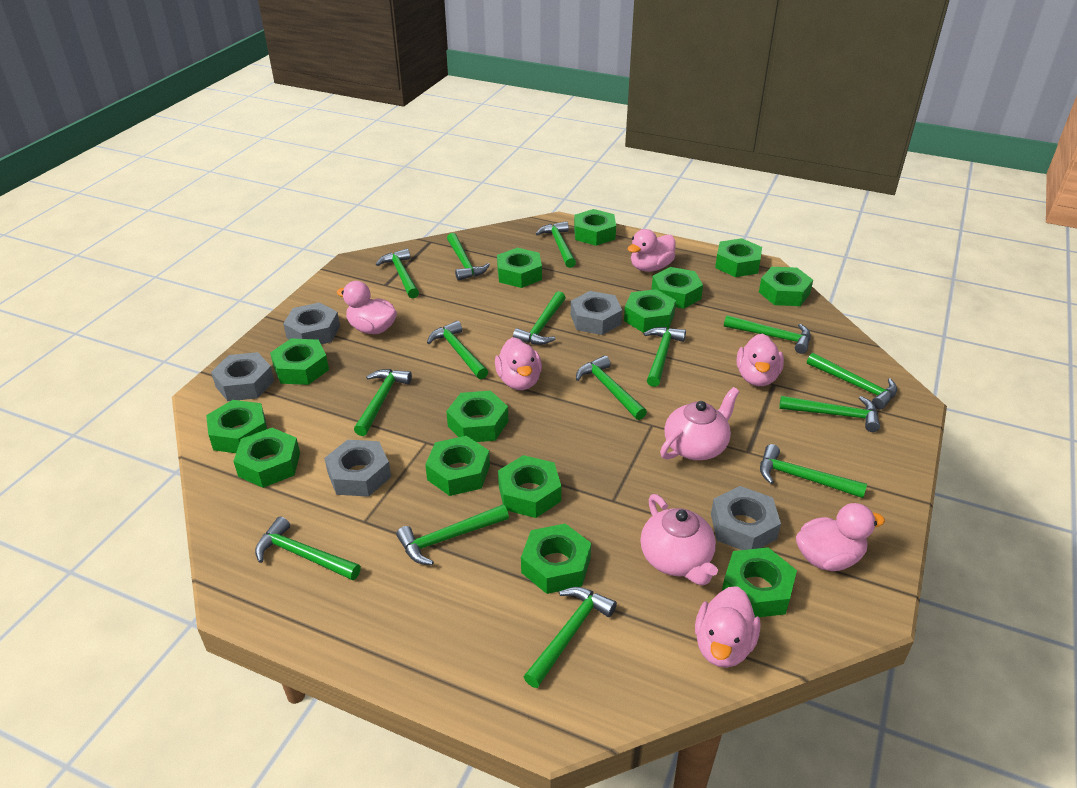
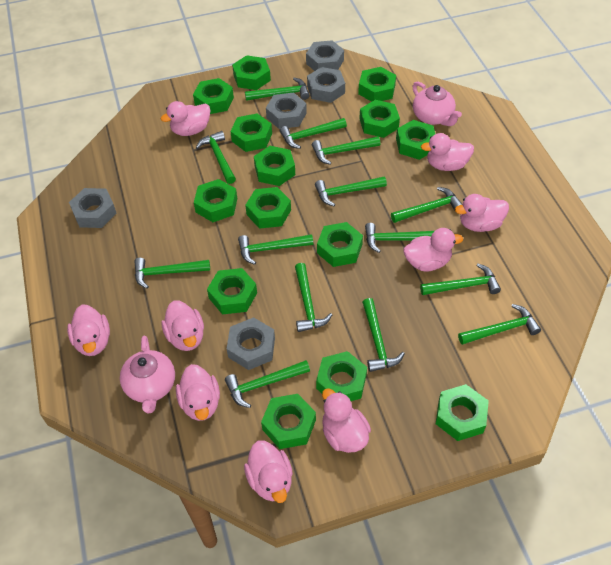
green hammer: [255,517,361,580] [354,369,412,436] [376,249,419,298] [396,504,509,565] [427,321,488,379] [447,233,490,281] [513,291,566,345] [524,587,617,688] [536,221,576,268] [576,355,647,420] [644,327,686,387] [724,315,811,354] [760,444,867,498] [779,396,880,432] [807,353,897,410] = 15 -> [134,258,210,289] [196,131,236,184] [225,360,310,408] [238,234,313,265] [245,78,310,101] [280,118,347,149] [295,263,332,332] [312,136,380,165] [315,177,387,206] [362,298,405,372] [365,223,434,253] [391,187,463,223] [420,264,501,295] [458,304,541,345] = 14
pink duck: [337,281,397,334] [495,337,542,390] [628,229,676,272] [695,586,761,668] [737,333,784,386] [796,503,885,571] = 6 -> [67,304,110,356] [161,101,211,136] [161,300,204,351] [176,364,220,421] [244,440,293,503] [322,388,371,453] [404,228,463,272] [421,133,474,171] [455,194,509,232] = 9

